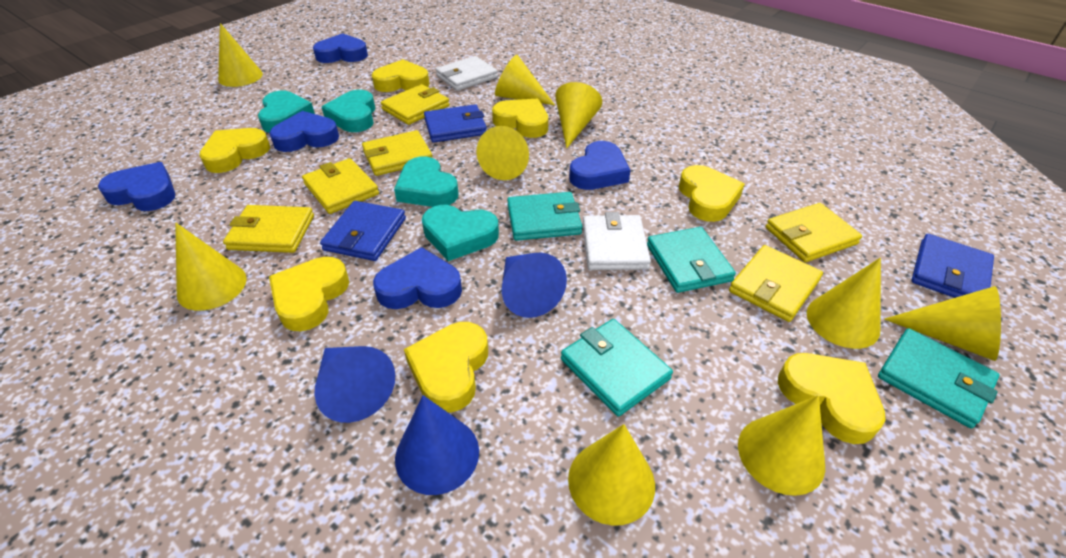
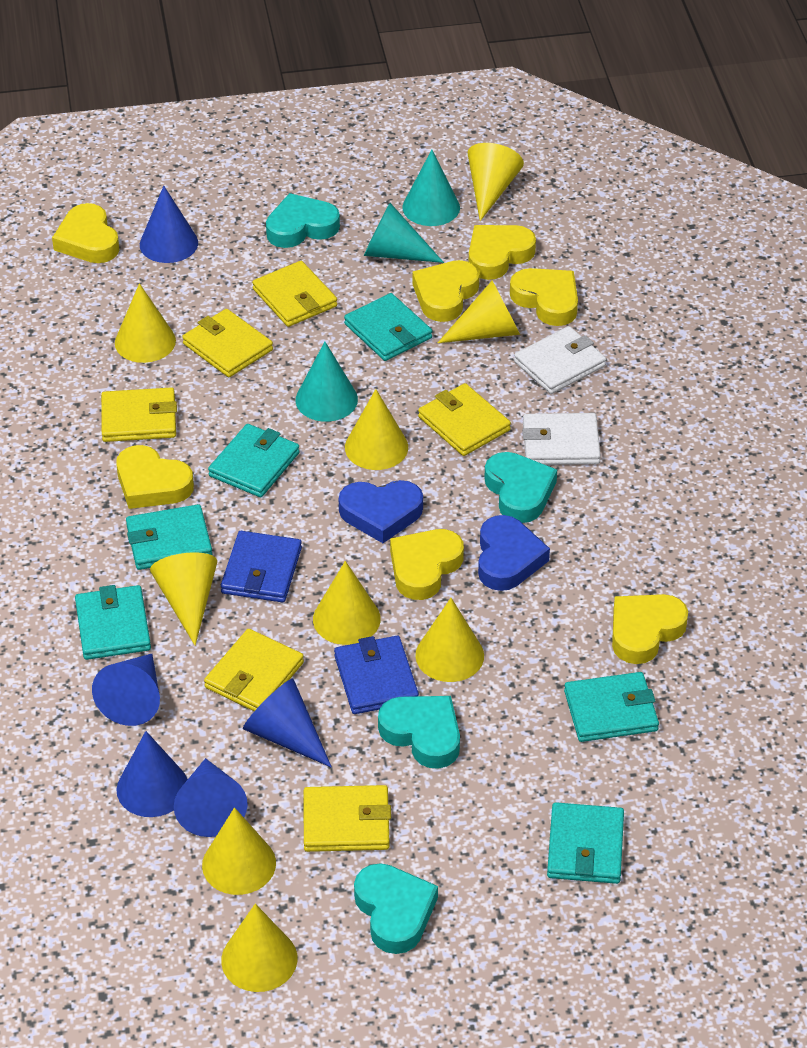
blue cone: [314,346,396,423] [395,395,479,495] [502,252,567,318] = 3 -> [92,654,160,726] [117,731,188,817] [140,186,198,263] [174,758,248,837] [243,679,332,767] = 5
blue heart: [98,162,175,211] [269,111,339,152] [313,33,368,63] [373,247,462,309] [569,141,630,190] = 5 -> [339,480,423,543] [478,515,550,591] = 2
blue wallet: [320,201,406,261] [424,104,487,143] [911,234,994,298] = 3 -> [221,531,302,603] [334,636,419,714] = 2
turquoise cone: none = 0 -> [296,342,358,422] [364,203,444,263] [402,150,460,226] = 3
turquoise wallet: [507,192,582,241] [561,319,673,417] [647,227,736,293] [878,328,1000,428] = 4 -> [75,585,151,660] [126,504,212,570] [208,424,300,497] [344,293,432,361] [547,802,624,884] [564,672,659,742] = 6

